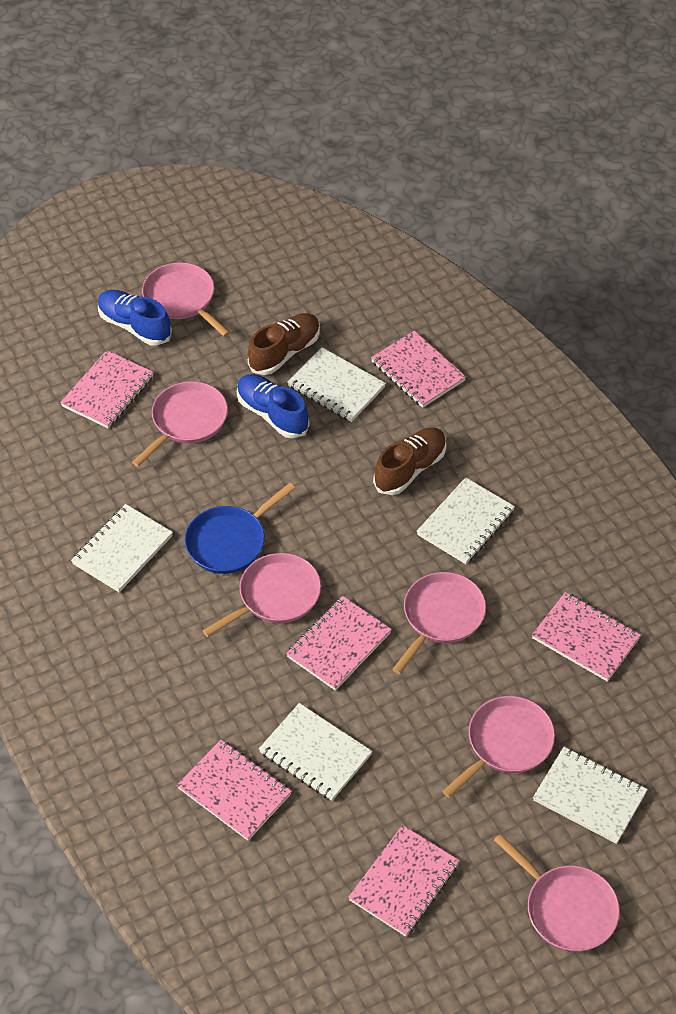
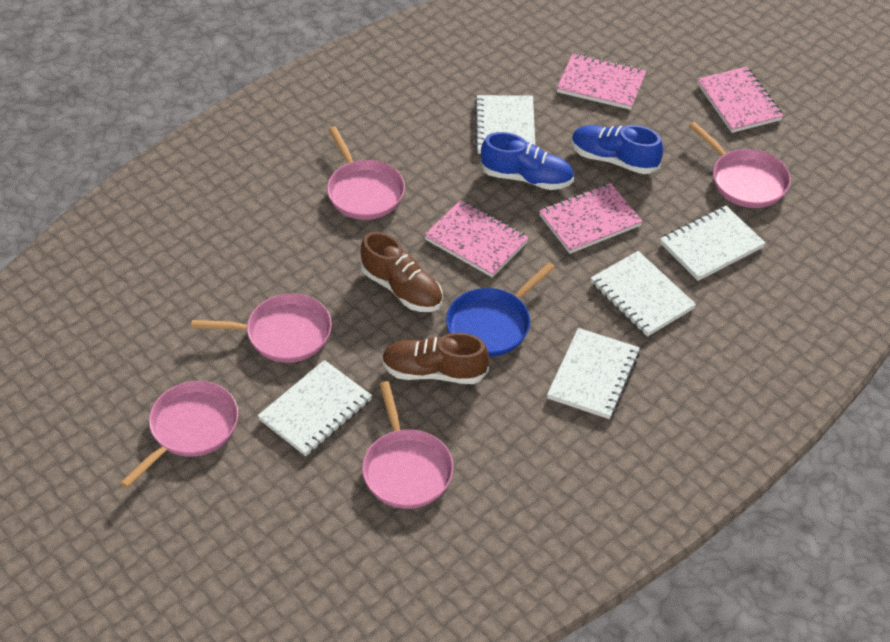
pink notebook: [60,350,154,428] [177,740,292,841] [286,596,392,691] [348,825,460,937] [371,331,466,408] [532,592,641,682] = 6 -> [424,200,529,278] [539,183,643,254] [557,54,646,110] [697,67,783,133] = 4
pink pan: [132,381,228,467] [142,262,230,337] [202,553,321,637] [392,572,486,674] [442,696,555,798] [494,834,620,952] = 6 -> [120,381,238,488] [191,293,332,363] [327,127,405,220] [362,381,453,509] [689,122,791,208] = 5

